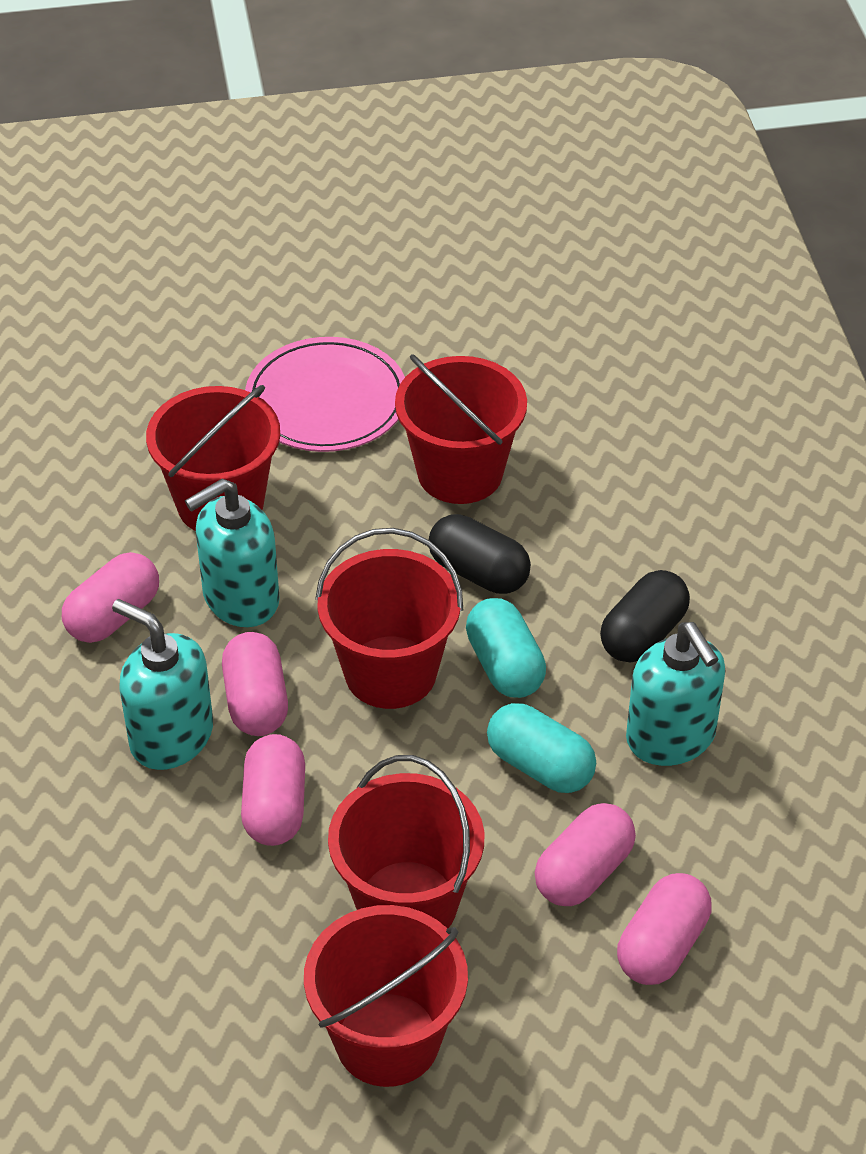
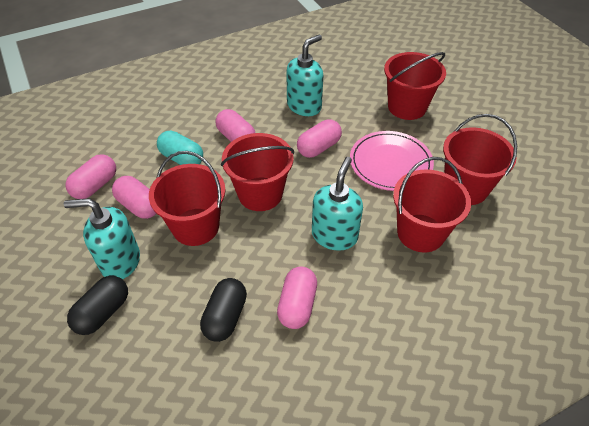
turquoise capsule: [466,598,546,698] [487,703,596,793] = 2 -> [157,131,203,165] = 1

